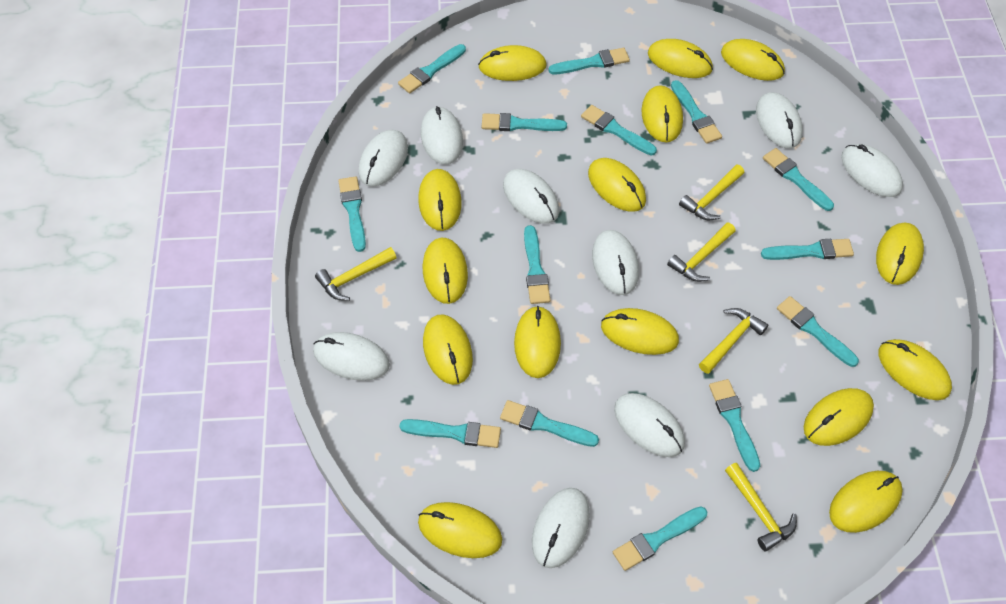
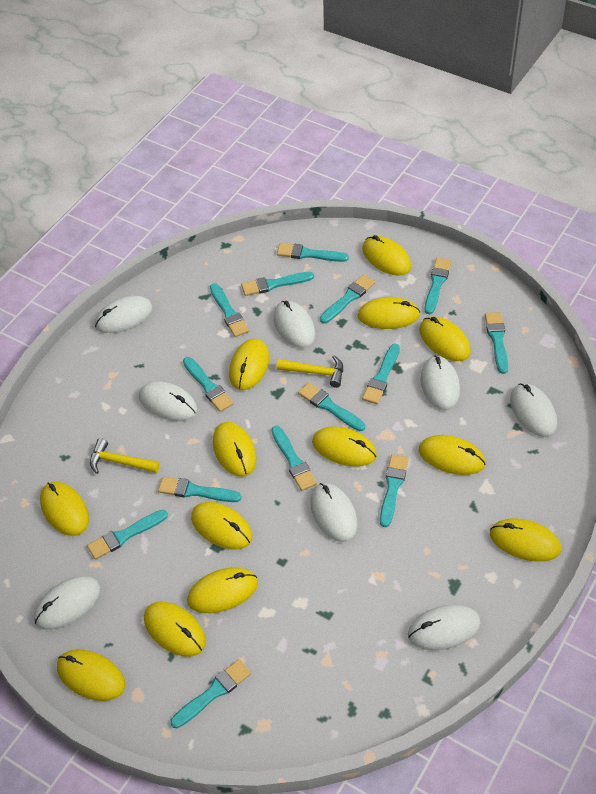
white mouse: [313,332,390,381] [358,130,408,187] [421,106,463,164] [503,169,559,224] [532,488,590,568] [592,230,639,295] [614,393,685,457] [756,92,803,148] [841,144,903,197] = 9 -> [34,576,100,630] [95,296,153,333] [139,381,197,421] [274,301,315,348] [310,483,358,542] [408,605,481,650] [421,356,460,410] [510,383,557,437] = 8
yellow hammer: [315,247,397,301] [667,222,736,282] [679,164,744,220] [699,308,768,374] [725,463,797,552] = 5 -> [90,438,160,474] [277,355,343,388] = 2
yellow mouse: [418,169,462,231] [418,502,502,558] [423,238,468,304] [423,314,473,385] [478,45,547,81] [514,306,561,378] [588,158,646,212] [601,308,679,355] [642,85,683,143] [648,39,713,78] [721,39,785,81] [804,388,874,446] [829,471,903,533] [876,223,924,285] [878,339,952,400] = 15 -> [40,482,89,536] [57,650,125,701] [144,602,206,657] [187,568,258,613] [191,502,252,550] [213,422,256,477] [229,339,269,390] [312,426,377,467] [358,297,420,329] [362,235,411,276] [419,317,471,361] [419,435,486,475] [490,518,561,562] = 13

